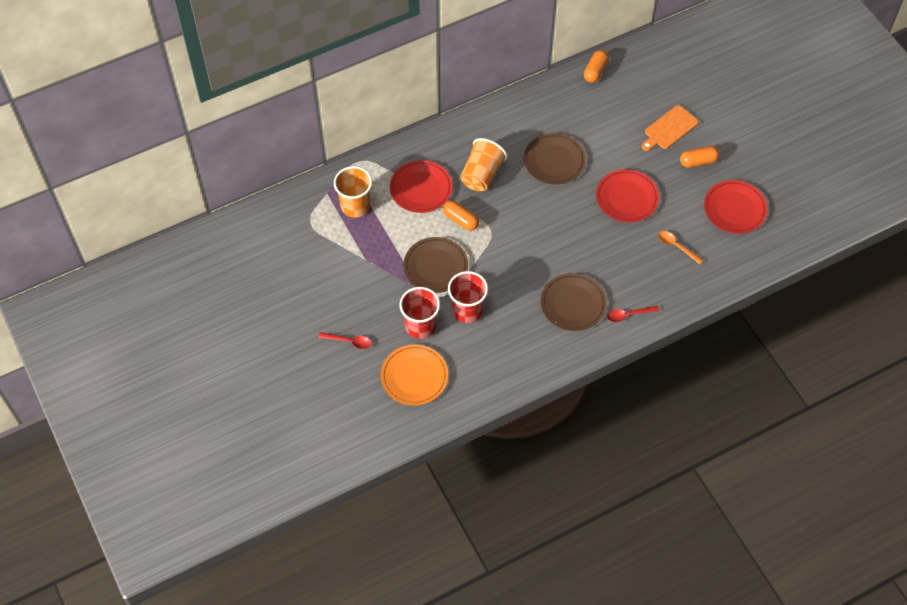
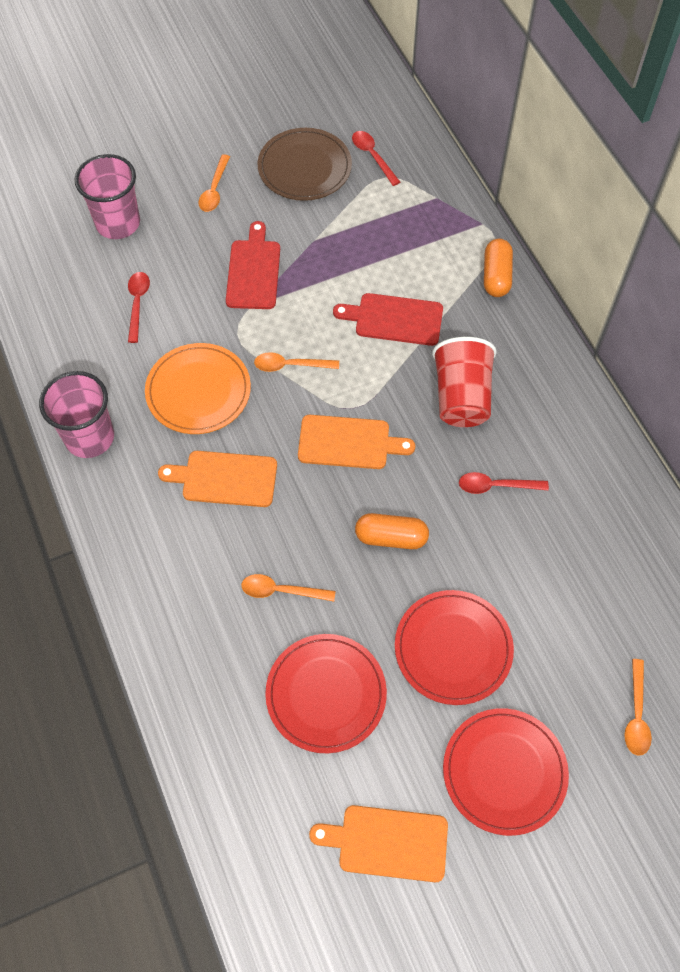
brown plate: [404,237,468,293] [524,133,586,185] [541,273,606,331] = 3 -> [258,128,352,201] = 1
orange capsule: [443,201,479,231] [584,50,609,83] [680,146,720,168] = 3 -> [355,513,429,549] [484,239,513,297] = 2
orange cup: [334,166,372,218] [460,138,507,191] = 2 -> none = 0
orange cutting board: [642,105,699,151] = 1 -> [158,451,277,507] [298,415,415,469] [309,805,448,882] = 3
orange spoon: [658,231,703,264] = 1 -> [198,154,230,212] [241,574,336,602] [254,352,339,372] [624,659,652,756] = 4
pink cup: none = 0 -> [39,371,114,458] [75,154,140,239] = 2
red cup: [400,287,440,339] [448,271,488,323] = 2 -> [432,337,497,427] = 1
red cutting board: none = 0 -> [226,221,280,309] [333,293,443,346] = 2
red spoon: [318,332,372,349] [607,306,659,322] = 2 -> [128,272,150,343] [352,131,400,186] [459,472,549,494] = 3

